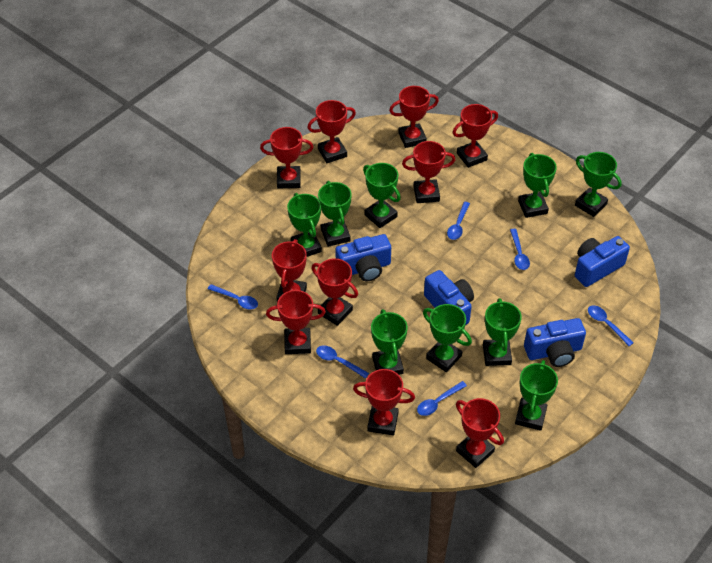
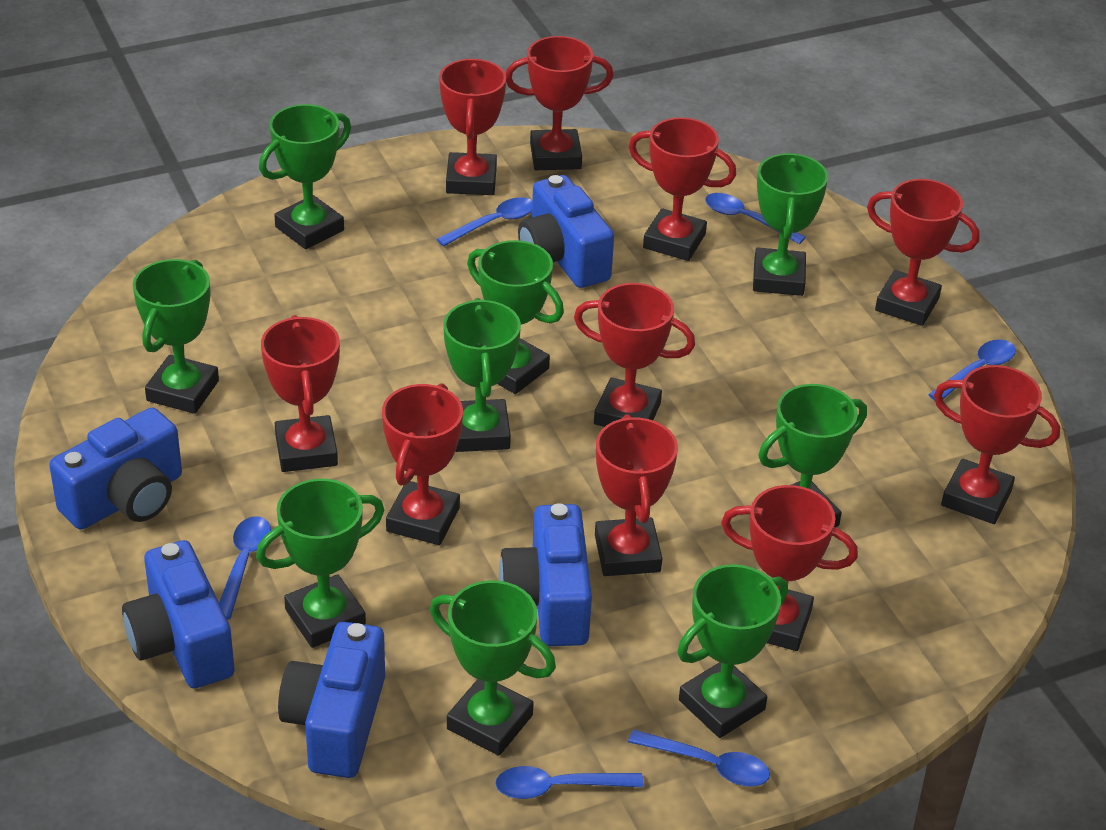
blue camera: [335,234,391,281] [424,270,474,325] [524,318,586,367] [575,236,630,287] = 4 -> [49,407,182,530] [122,540,235,688] [278,622,385,778] [499,503,592,646] [518,175,614,288] = 5

